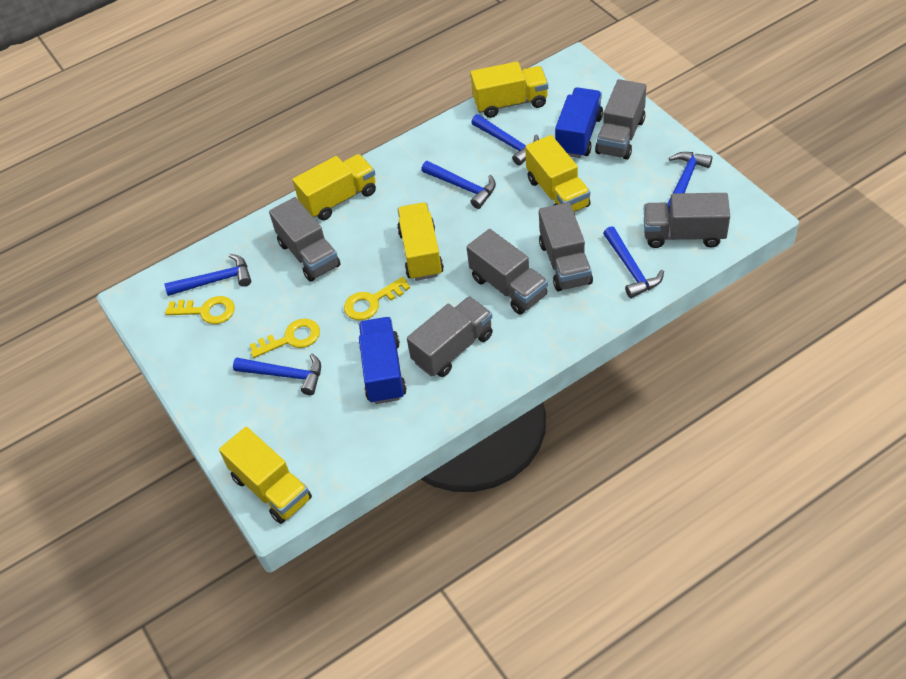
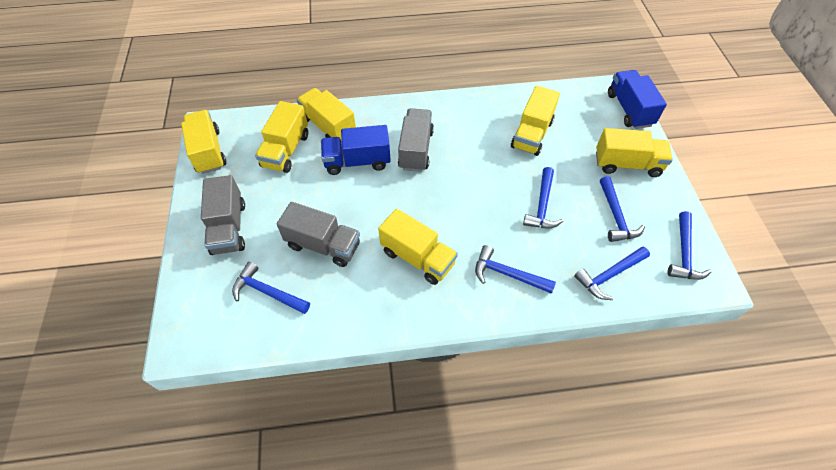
grey truck: [269,197,341,282] [407,296,493,377] [467,229,548,315] [539,202,593,291] [595,79,646,160] [644,193,730,248] = 6 -> [201,175,245,255] [277,202,360,267] [398,108,434,172] = 3
yellow key: [165,296,235,324] [250,318,320,358] [344,277,410,320] = 3 -> none = 0
yellow truck: [219,427,312,524] [292,154,376,220] [397,202,444,281] [471,61,548,118] [525,135,590,212] = 5 -> [181,110,226,174] [255,101,308,173] [297,88,356,143] [378,209,458,285] [511,86,560,156] [596,128,673,177] = 6

